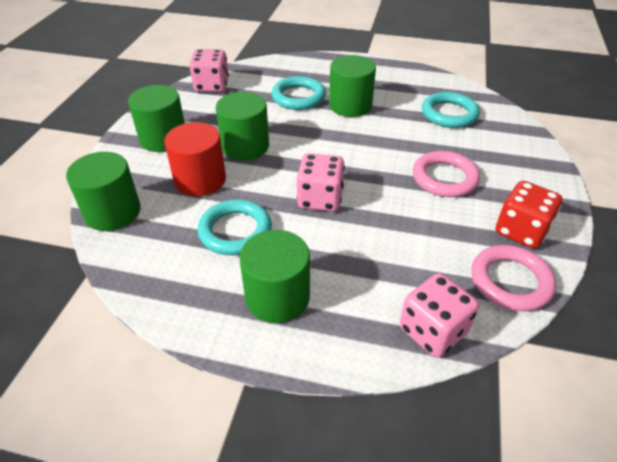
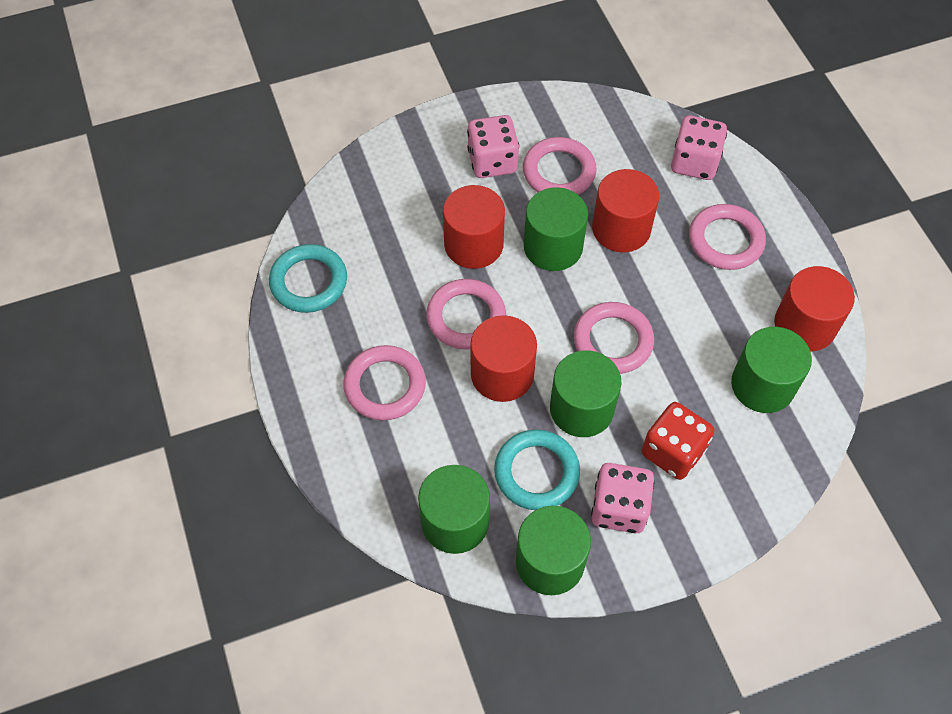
pink ring: [413,151,480,197] [471,245,556,311] = 2 -> [343,345,426,421] [426,279,506,349] [523,137,597,195] [574,302,654,374] [689,204,766,270] = 5
red cylinder: [164,122,226,196] = 1 -> [443,185,505,269] [470,315,537,402] [592,169,659,252] [774,266,855,352] = 4
turquoise ring: [198,199,272,255] [271,76,326,110] [422,92,480,128] = 3 -> [269,244,347,313] [494,429,580,510] = 2

